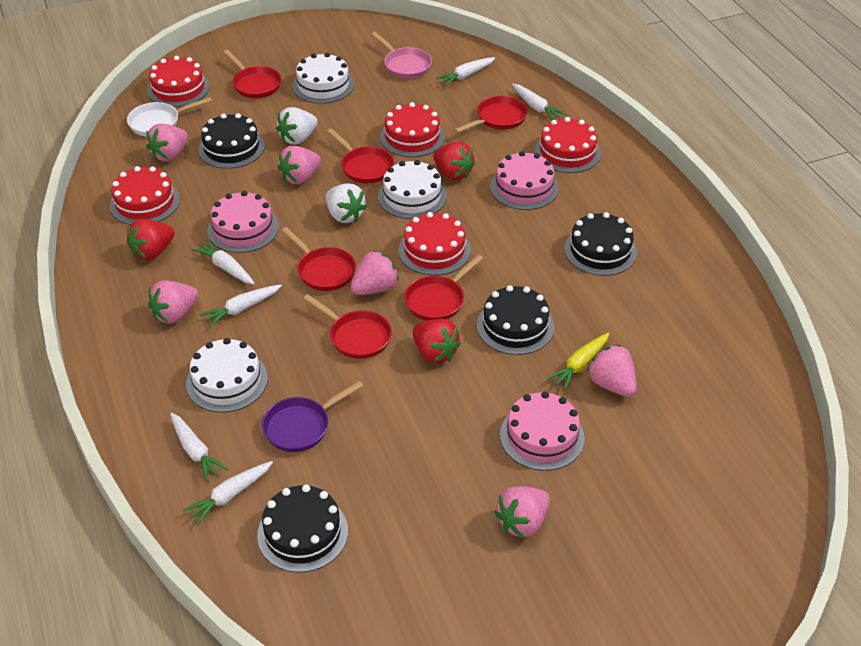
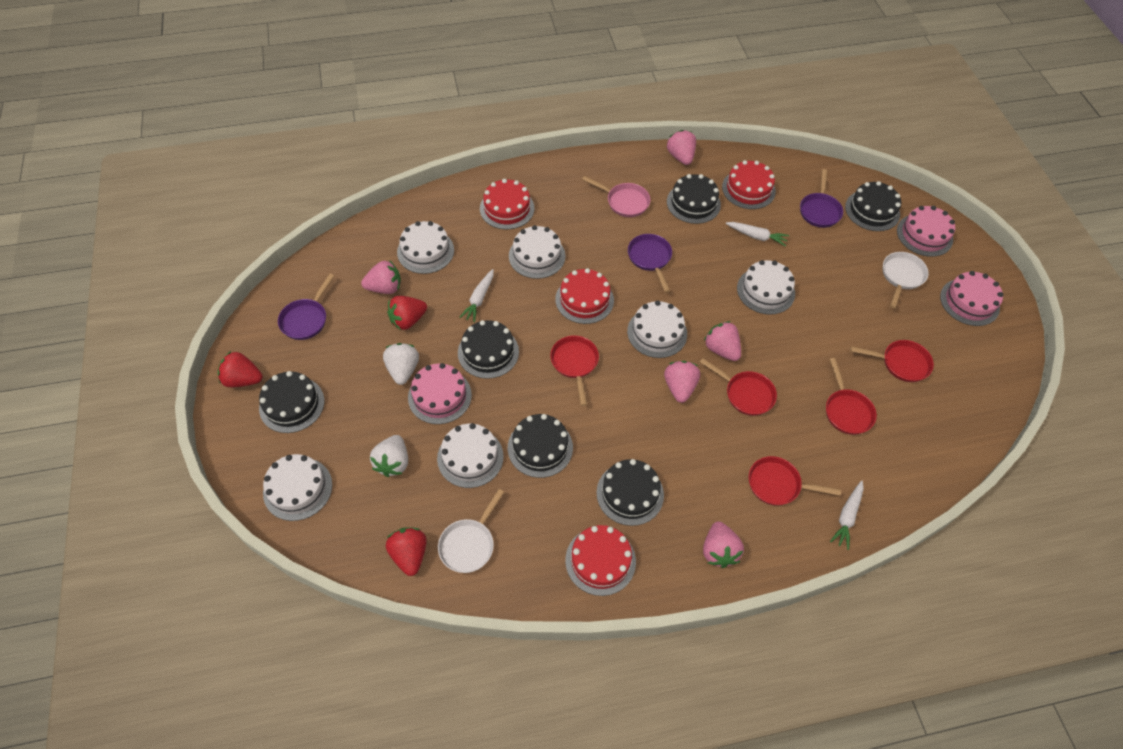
black cake: [198,113,265,169] [257,484,348,573] [477,285,554,355] [564,212,637,276] = 4 -> [259,371,324,433] [458,320,519,379] [508,414,573,478] [596,459,664,526] [667,174,721,224] [845,181,901,231] = 6
pink strawberry: [146,124,188,161] [148,280,198,324] [277,146,321,184] [351,250,399,295] [494,486,550,538] [587,345,637,397] = 6 -> [361,261,401,294] [664,361,700,403] [667,130,696,165] [703,521,744,568] [704,321,741,361] = 5
purple pan: [262,381,363,452] = 1 -> [278,274,334,340] [628,234,672,292] [800,169,843,228] = 3
red cake: [109,166,180,225] [147,56,210,107] [380,102,445,157] [398,212,471,275] [535,117,601,173] = 5 -> [480,179,534,229] [555,268,614,324] [565,525,636,596] [722,160,776,209] = 4
red pan: [223,50,281,98] [282,227,356,291] [303,294,392,359] [327,128,394,183] [404,255,483,321] [454,96,528,133] = 6 -> [550,335,599,406] [700,358,777,416] [749,456,841,506] [826,358,877,435] [850,340,934,382] = 5
white cake: [186,338,268,412] [292,53,354,104] [378,160,447,219] = 3 -> [263,454,332,521] [397,221,454,274] [437,423,504,488] [509,225,565,279] [627,301,687,358] [737,260,795,315] = 6
white carrot: [170,413,228,481] [183,461,273,526] [191,240,255,284] [200,285,282,327] [436,57,495,87] [512,84,566,120] = 6 -> [459,269,494,322] [726,222,789,247] [830,481,864,550] = 3
white pan: [127,97,212,137] = 1 -> [438,489,504,573] [883,252,929,308] = 2
yellow carrot: [547,333,609,390] = 1 -> none = 0

